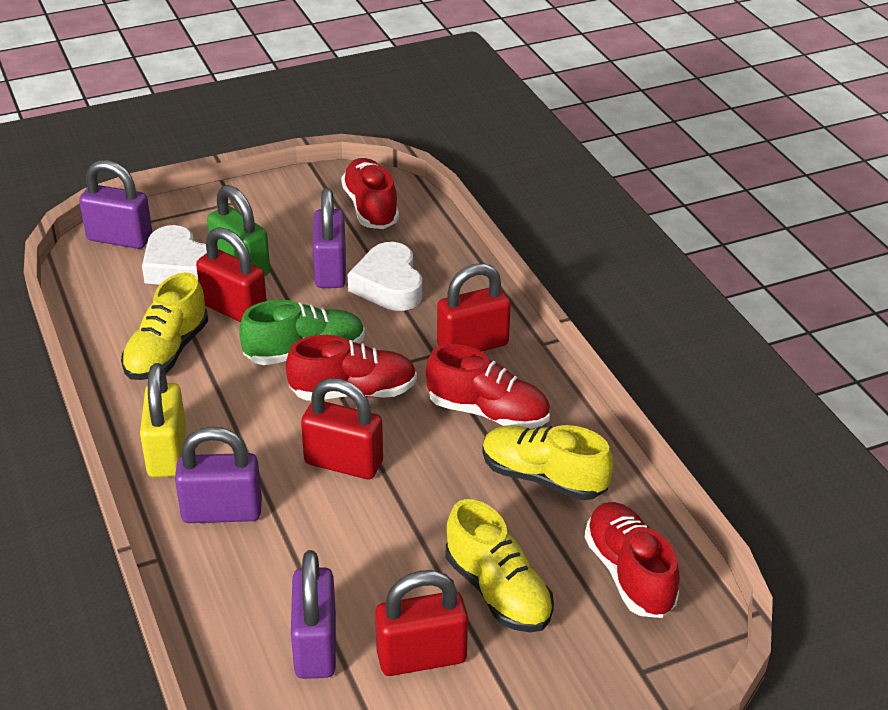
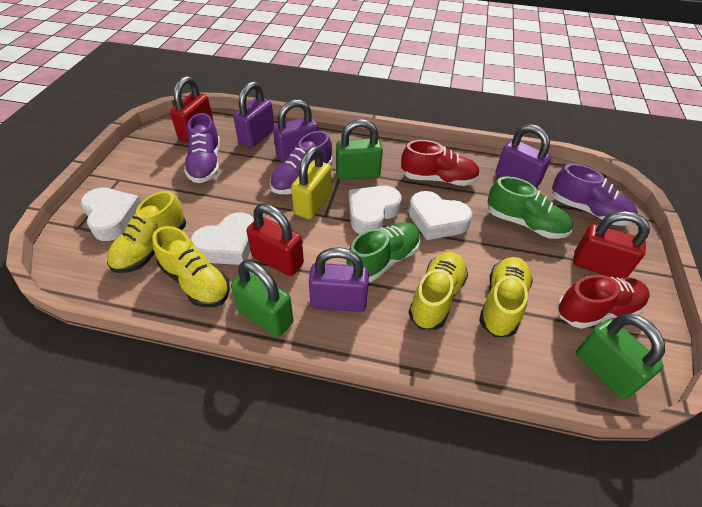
green padlock: [207,185,270,276] = 1 -> [231,260,293,337] [336,119,383,180] [576,313,665,399] = 3
green shoe: [239,300,365,365] = 1 -> [347,222,420,282] [487,176,573,239] = 2
purple shoe: none = 0 -> [184,113,220,183] [270,131,332,194] [552,164,638,226] = 3
red padlock: [196,227,267,322] [301,378,383,479] [375,570,468,676] [437,263,511,352] = 4 -> [170,76,214,142] [246,204,304,276] [573,211,650,278] = 3
red shoe: [286,335,417,401] [341,158,399,229] [426,344,550,429] [584,502,680,618] = 4 -> [401,140,480,186] [557,275,650,329] = 2
white heart: [142,225,207,285] [348,242,422,311] = 2 -> [81,188,141,241] [191,213,254,265] [349,186,402,234] [409,191,472,240] = 4
yellow shoe: [121,273,208,380] [446,499,554,632] [482,425,613,500] = 3 -> [107,191,186,273] [152,226,230,307] [408,252,468,330] [479,257,533,337] = 4

